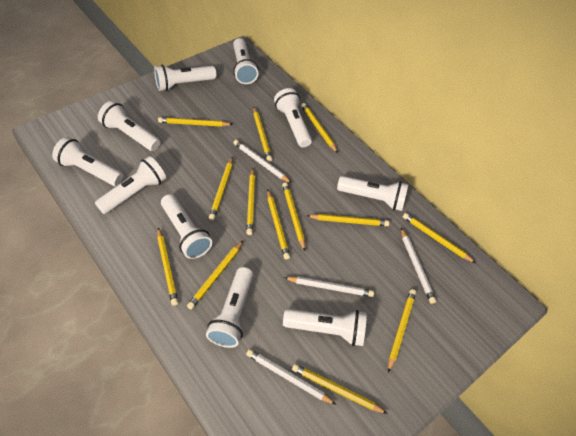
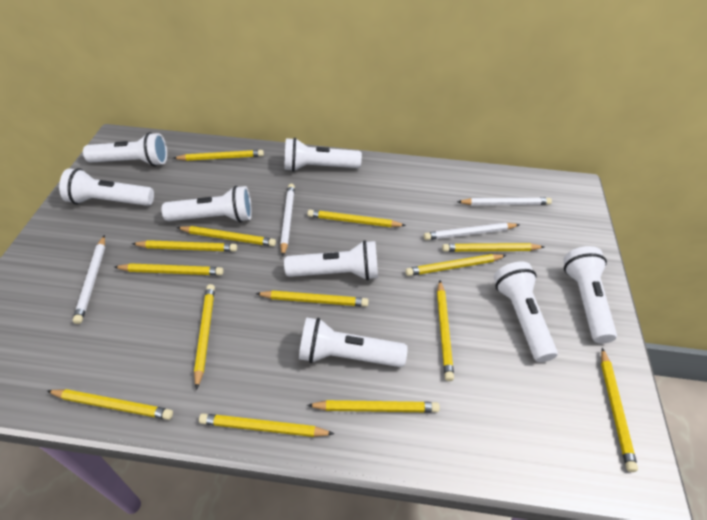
white flashlight: [52,137,124,186] [95,156,166,214] [98,101,160,151] [154,65,216,91] [161,194,212,259] [206,267,254,348] [233,38,258,84] [274,88,312,147] [283,309,367,346] [337,176,408,211] = 10 -> [59,168,154,206] [83,132,167,166] [161,186,252,222] [284,138,362,172] [284,240,378,280] [299,318,407,367] [494,261,558,362] [563,246,617,343] = 8
yellow pencil: [157,228,178,306] [158,117,233,127] [187,241,243,310] [209,157,233,220] [246,168,255,235] [253,107,272,162] [267,190,290,259] [282,182,305,251] [292,364,388,414] [301,103,338,153] [307,214,390,226] [388,289,416,373] [403,213,476,263] = 13 -> [47,389,173,420] [115,263,223,275] [132,240,237,252] [173,150,264,161] [176,226,276,246] [194,284,215,390] [199,413,334,437] [255,291,369,307] [307,210,406,227] [307,400,440,413] [406,254,507,276] [437,280,454,381] [442,243,544,252] [601,348,638,472] = 14

